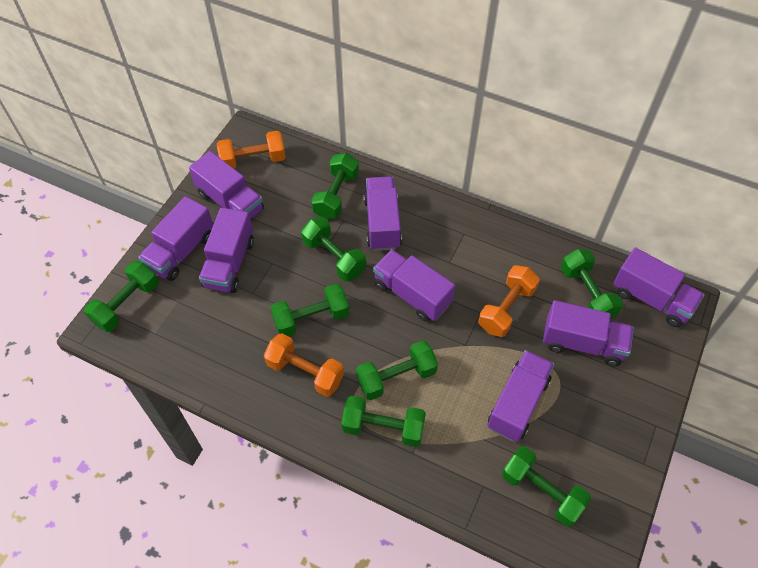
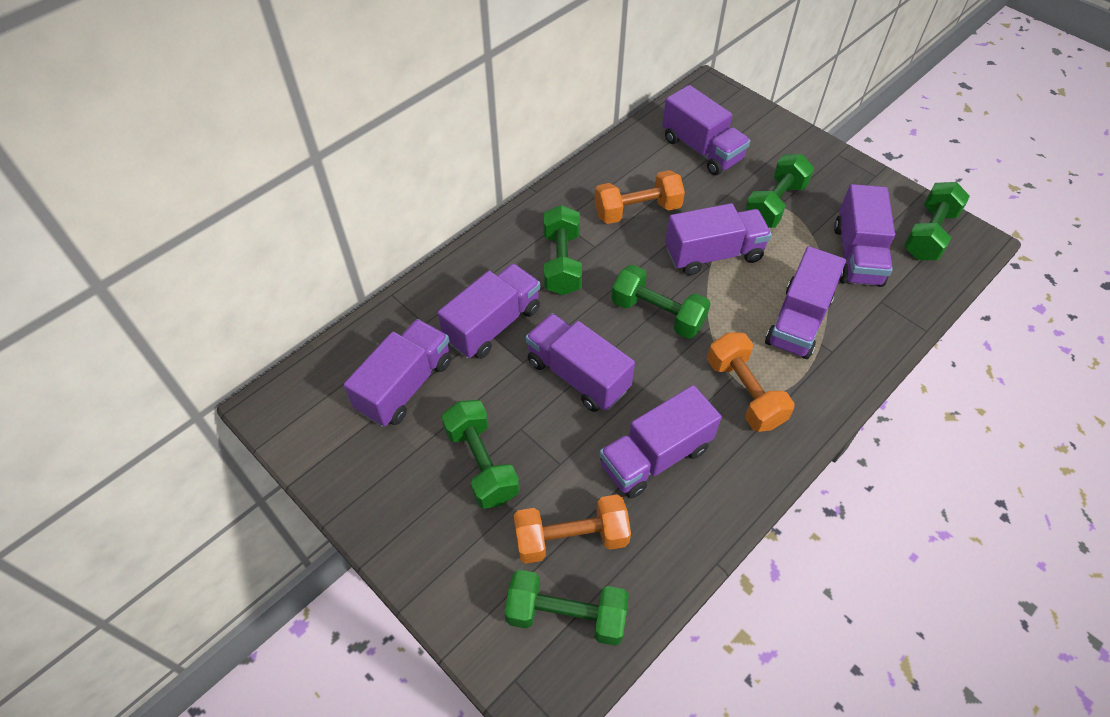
green dumbbell: [84,261,159,332] [271,283,349,336] [301,217,366,281] [311,153,359,219] [341,396,426,447] [356,340,438,400] [502,446,591,527] [561,249,623,319] = 8 -> [441,400,520,509] [504,570,629,646] [543,205,582,295] [611,265,711,339] [745,154,814,228] [904,182,970,260] = 6

